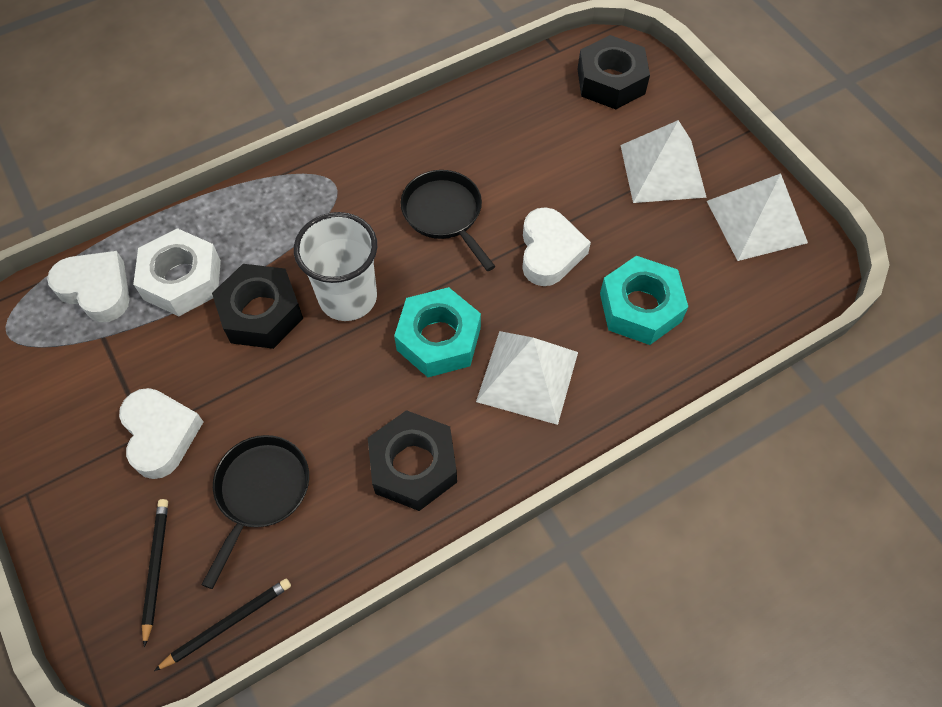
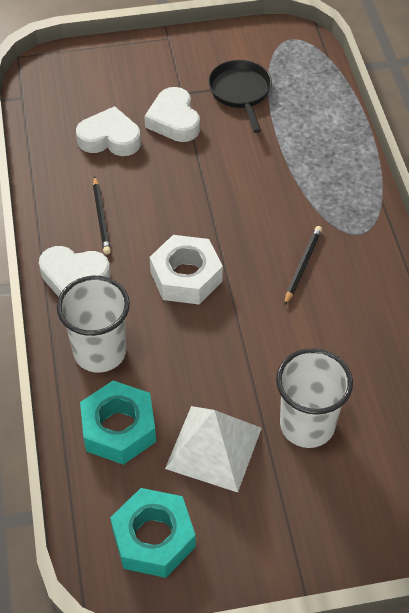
black nut: [212,264,303,349] [368,410,457,511] [577,35,650,109] = 3 -> none = 0
black pan: [202,435,309,589] [400,170,495,271] = 2 -> [208,60,272,133] = 1
white cup: [294,212,377,321] = 1 -> [57,276,130,373] [276,348,353,448] = 2
white pyramid: [476,331,578,425] [620,120,707,203] [707,173,808,261] = 3 -> [165,406,262,492] = 1

